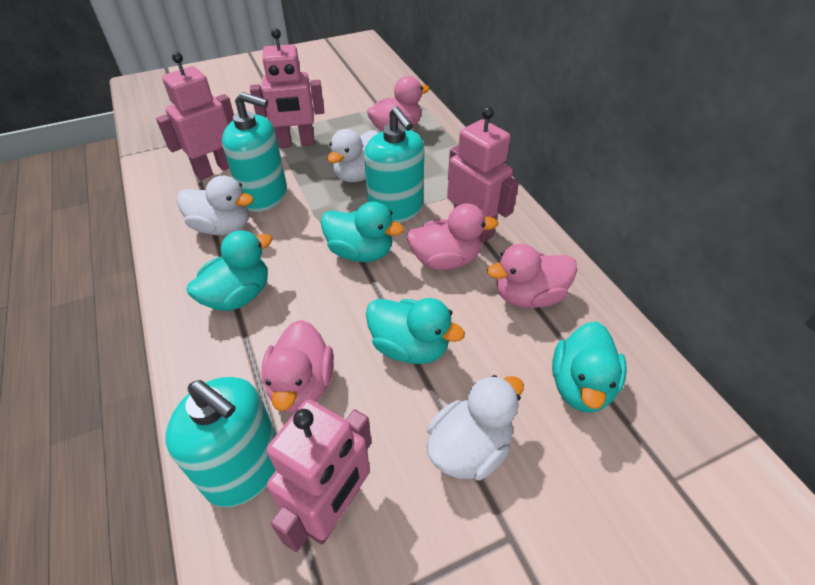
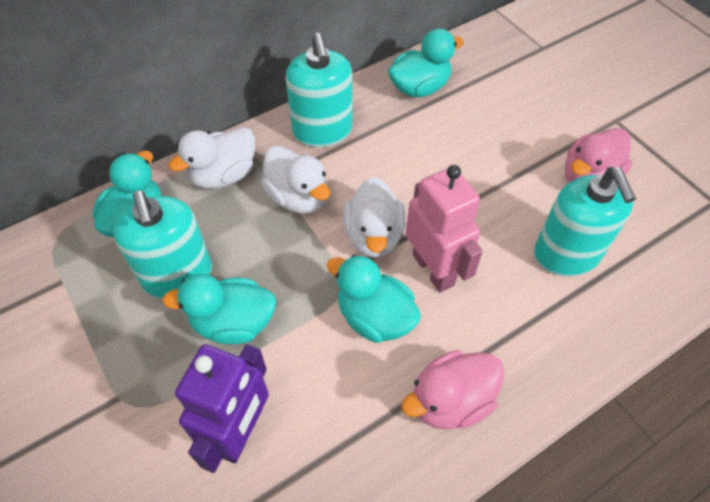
pink duck: [261,320,334,413] [367,76,430,131] [406,203,498,270] [487,244,577,308] = 4 -> [401,350,504,430] [565,128,632,182] = 2
pink robot: [156,52,234,180] [250,28,324,148] [267,399,372,552] [447,107,519,243] = 4 -> [406,165,483,293] = 1
purple robot: none = 0 -> [175,344,269,473] = 1

